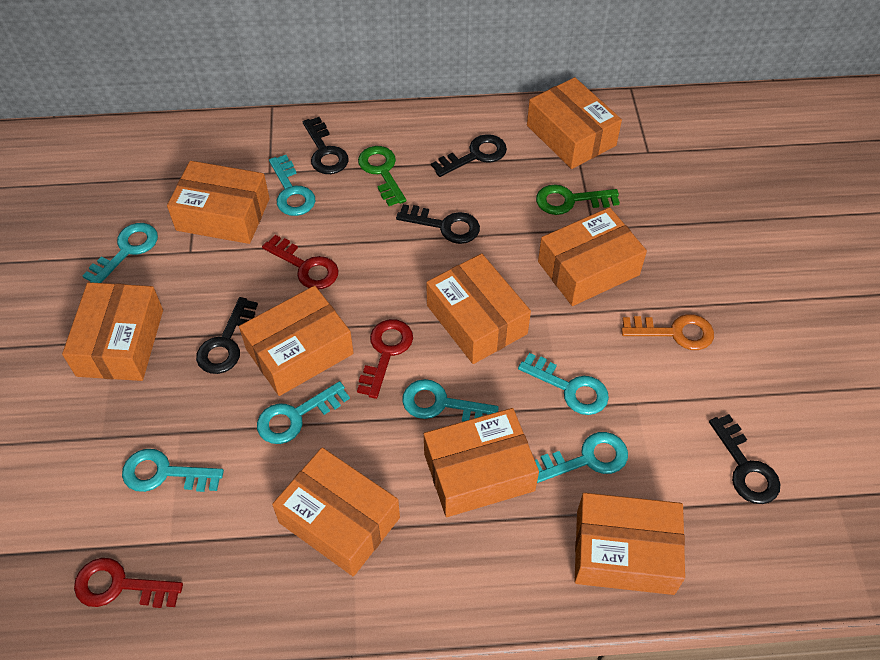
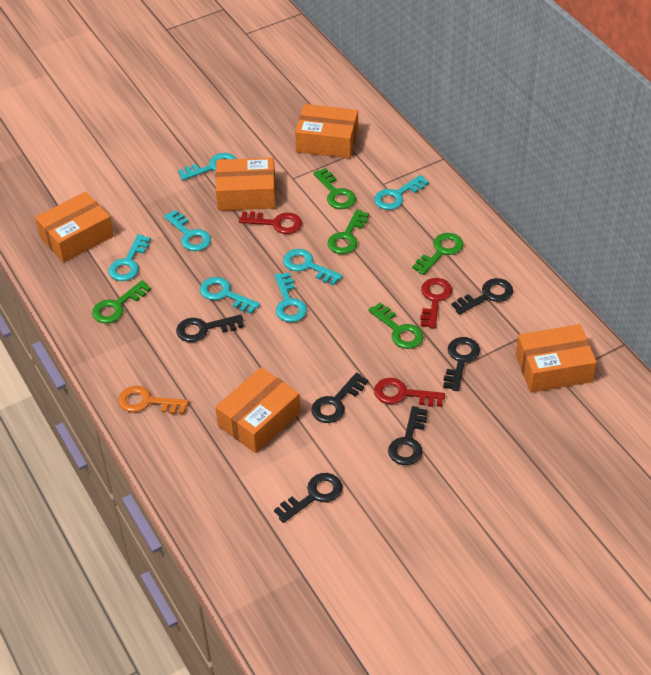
black key: [196,297,258,374] [303,117,349,174] [396,204,480,244] [431,134,507,177] [709,414,780,504] = 5 -> [176,315,244,342] [274,473,342,523] [311,373,368,423] [388,406,428,465] [443,337,480,391] [451,278,513,315] = 6
green key: [358,146,406,206] [536,185,620,215] = 2 -> [92,280,151,324] [313,168,356,209] [328,209,369,254] [369,303,424,349] [412,233,464,275] = 5
orange box: [62,282,163,381] [167,161,270,244] [239,286,354,396] [272,447,400,576] [424,408,539,517] [426,253,531,364] [527,77,622,169] [538,207,647,306] [574,493,685,595] = 9 -> [35,192,114,263] [215,367,301,453] [216,158,276,211] [295,104,358,158] [516,324,597,393] = 5

